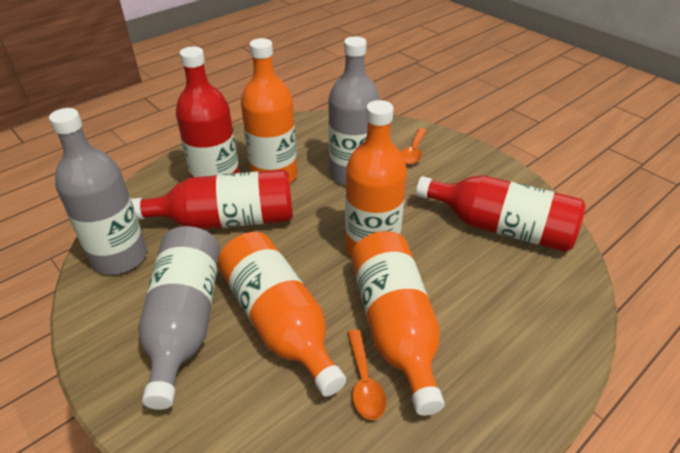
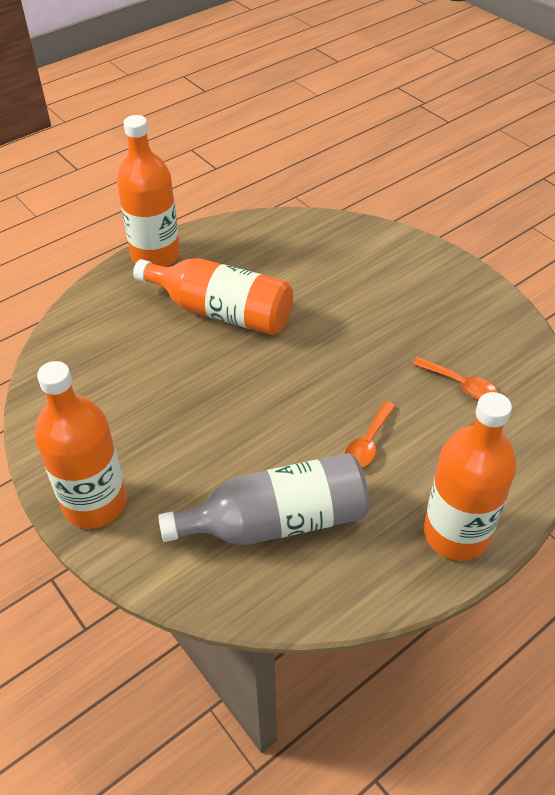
grey bottle: [49,108,147,275] [138,226,220,410] [328,36,380,186] = 3 -> [158,453,369,545] = 1
red bottle: [131,170,293,229] [176,47,239,178] [416,176,586,252] = 3 -> none = 0

